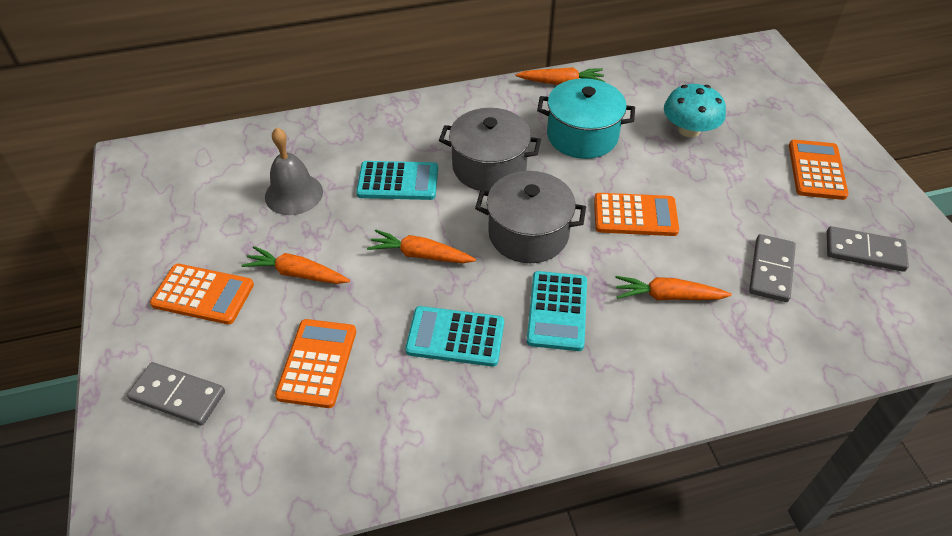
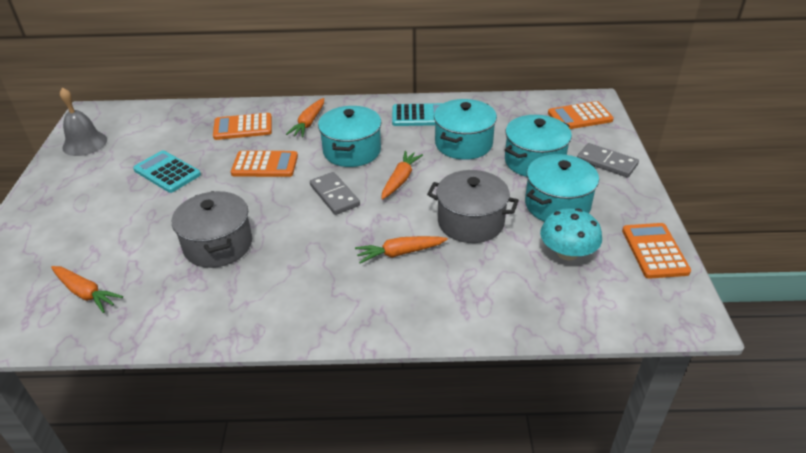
grey domino: [127,362,225,426] [749,234,796,302] [827,226,909,272] = 3 -> [310,172,360,215] [577,143,639,177] = 2
turquoise calculator: [356,161,438,200] [405,306,504,367] [527,271,587,351] = 3 -> [133,151,201,193] [392,103,443,126] = 2
turquoise pot: [537,78,635,159] = 1 -> [318,106,382,167] [434,99,497,160] [505,115,572,177] [525,154,599,222] = 4

